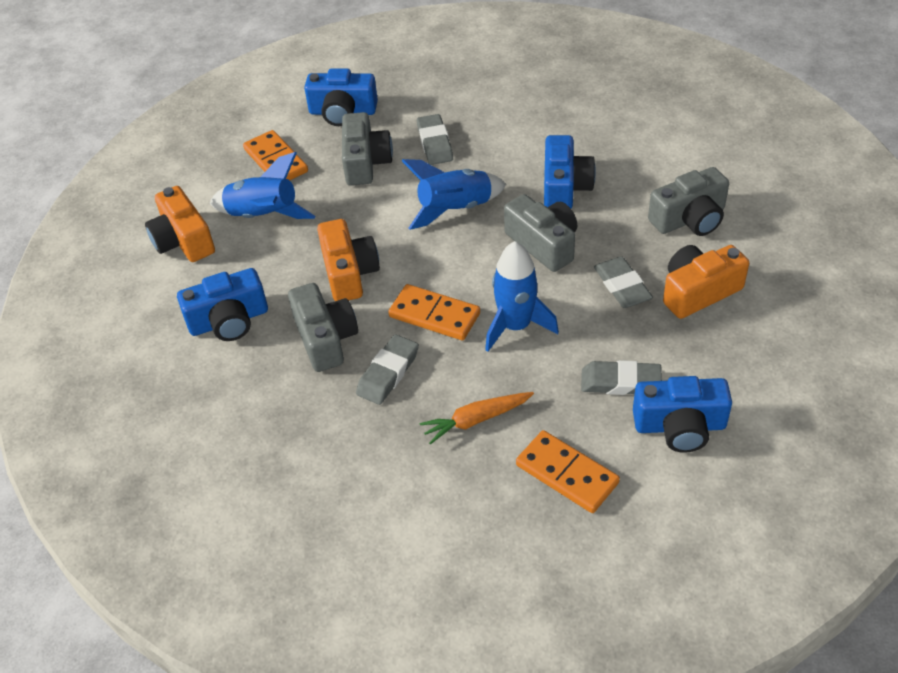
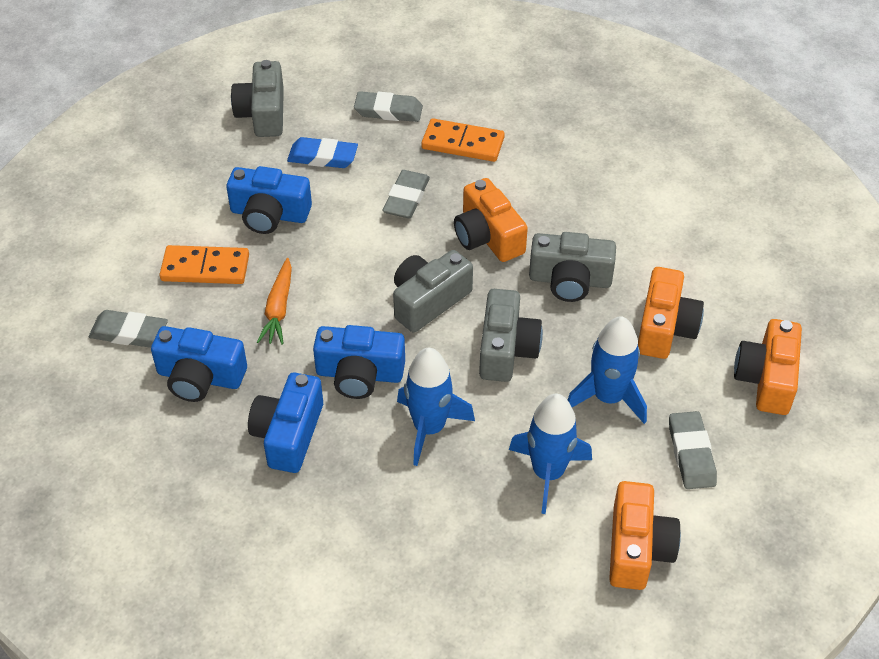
blue eraser: none = 0 -> [287,137,358,168] = 1
orange camera: [145,186,215,262] [317,219,380,301] [663,245,749,319] = 3 -> [454,178,528,262] [609,481,681,590] [638,267,704,359] [734,319,802,415] = 4
orange domino: [243,130,308,180] [388,284,480,340] [516,430,620,513] = 3 -> [159,245,249,284] [421,118,505,162] = 2

